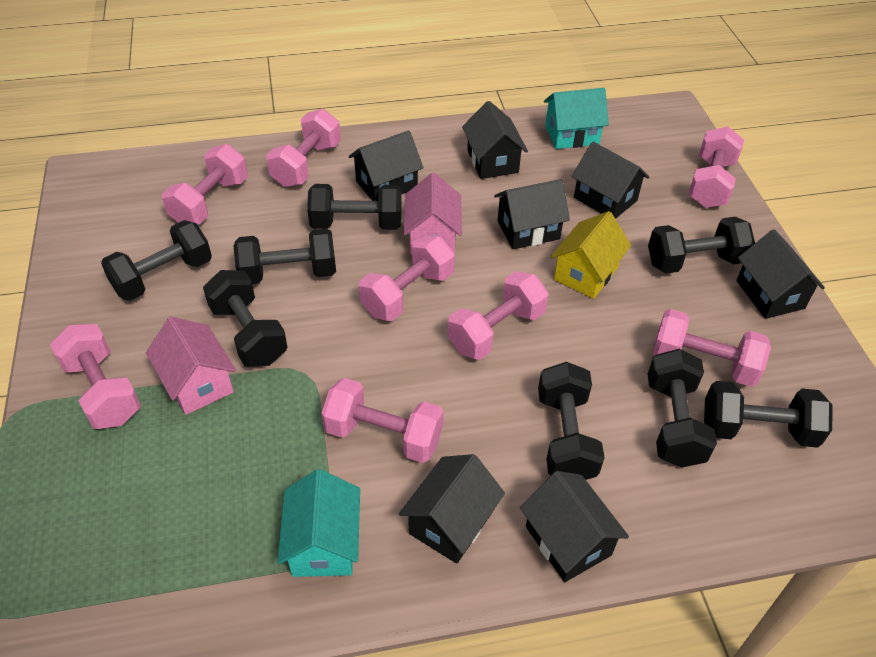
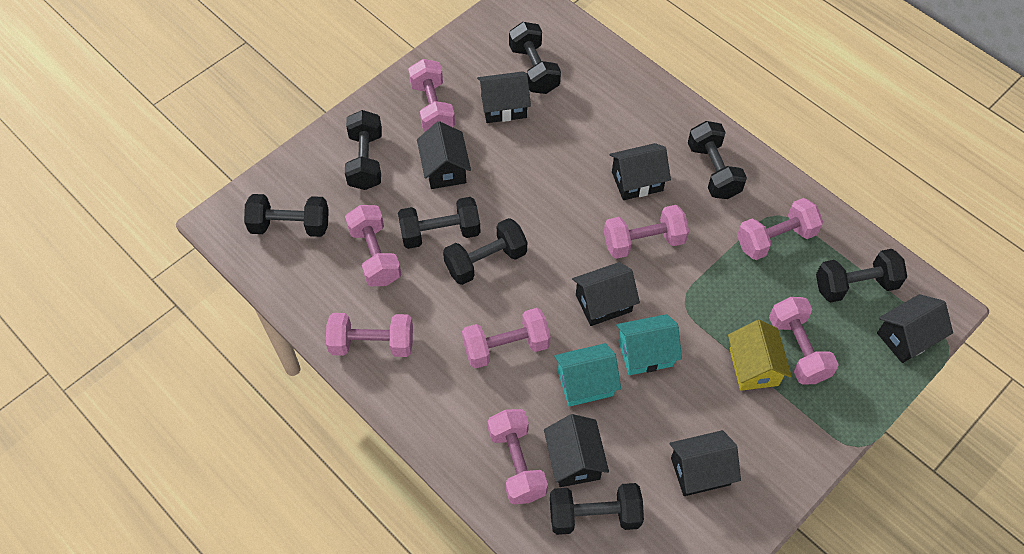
pink house: [146,317,236,415] [403,173,462,255] = 2 -> none = 0

